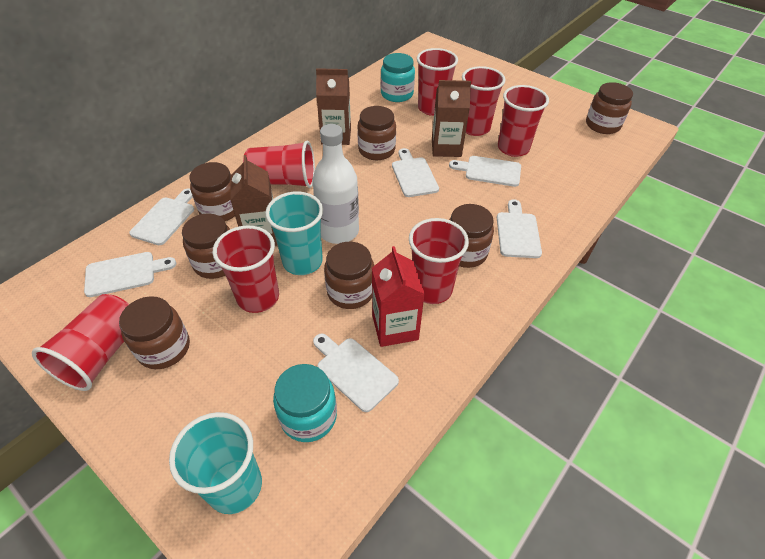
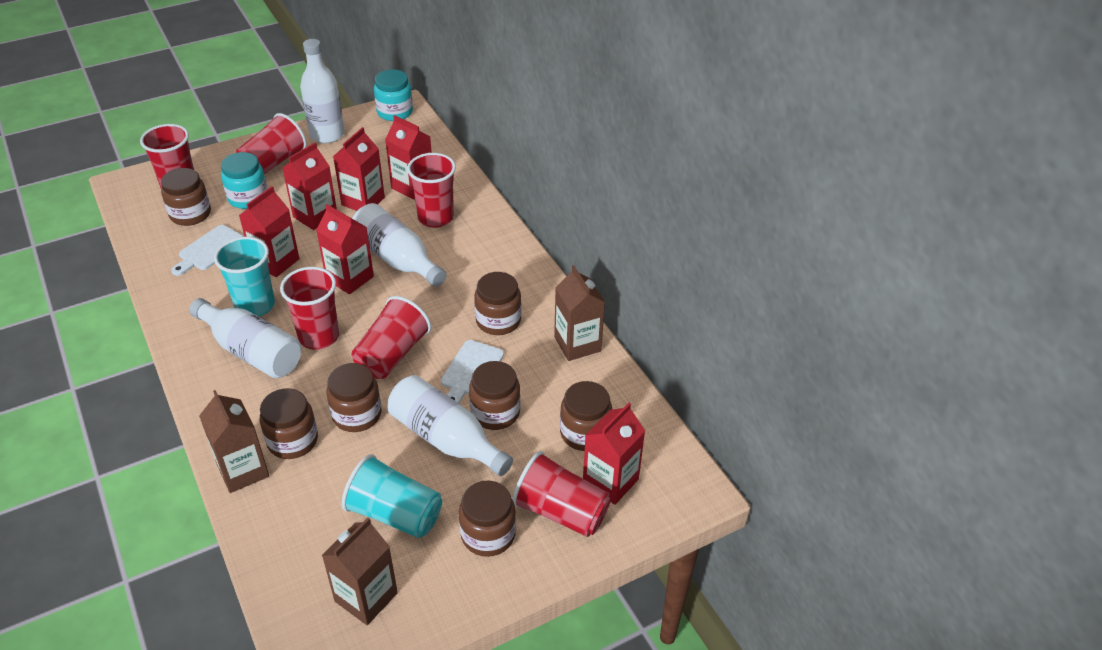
red carton: [372,246,425,347] = 1 -> [239,186,300,277] [282,143,337,230] [316,204,374,294] [333,127,385,211] [385,115,432,200] [583,403,645,505] = 6
red cup: [32,294,129,391] [212,226,279,313] [243,141,315,188] [409,218,469,304] [417,48,458,116] [462,66,506,136] [498,85,549,157] = 7 -> [140,124,194,189] [236,113,307,174] [280,267,339,350] [352,296,431,379] [407,153,456,228] [512,451,611,537] = 6
white bottle: [313,124,359,244] = 1 -> [189,298,301,378] [300,39,345,143] [352,203,447,287] [388,375,513,476] = 4
white cutting board: [84,252,176,297] [129,188,194,245] [313,334,399,412] [392,148,439,197] [449,156,521,187] [497,199,542,258] = 6 -> [171,225,244,276] [441,340,504,403] = 2

